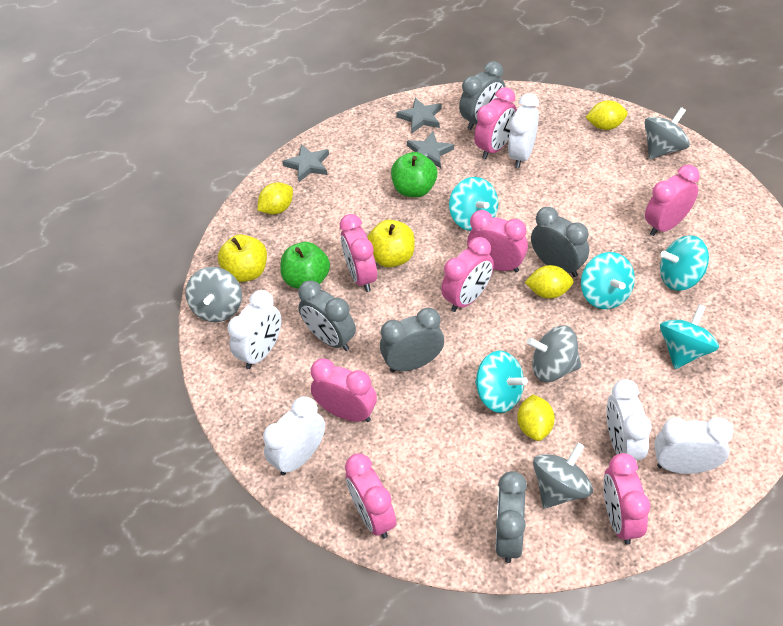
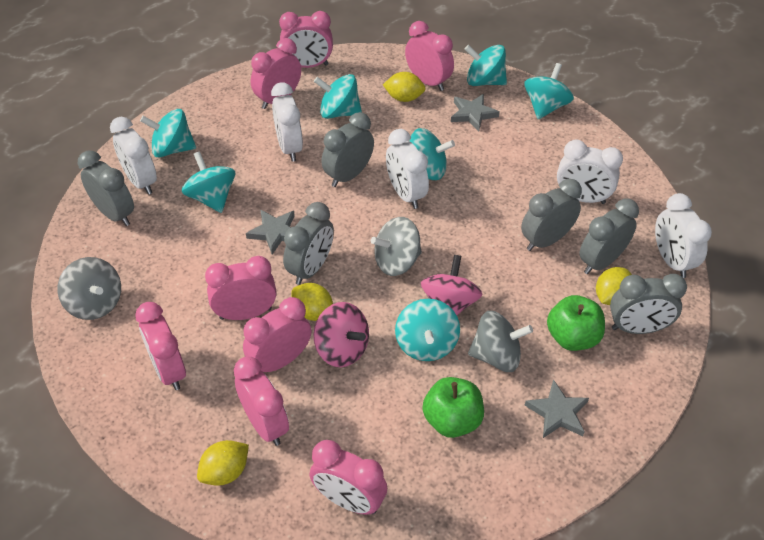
grey clock: [298,280,356,351] [380,307,444,373] [459,61,505,130] [495,471,527,563] [531,207,589,277] = 5 -> [78,150,134,226] [283,202,334,285] [321,112,374,187] [521,179,582,251] [579,199,639,274] [610,274,687,334] = 6
grey spinning top: [186,267,242,322] [527,326,581,382] [533,443,593,509] [644,107,690,159] = 4 -> [57,257,121,320] [371,217,422,276] [468,311,533,372] = 3
pink spinning top: none = 0 -> [314,302,369,367] [421,255,482,315] = 2
turquoise spinning top: [449,177,498,231] [475,351,528,413] [581,252,635,309] [660,235,709,291] [660,304,719,369] = 5 -> [140,109,196,158] [182,151,235,213] [314,74,362,119] [395,299,460,361] [409,128,455,180] [465,45,507,86] [525,63,574,119] = 7
yellow apple: [218,234,267,282] [367,220,415,267] = 2 -> none = 0

